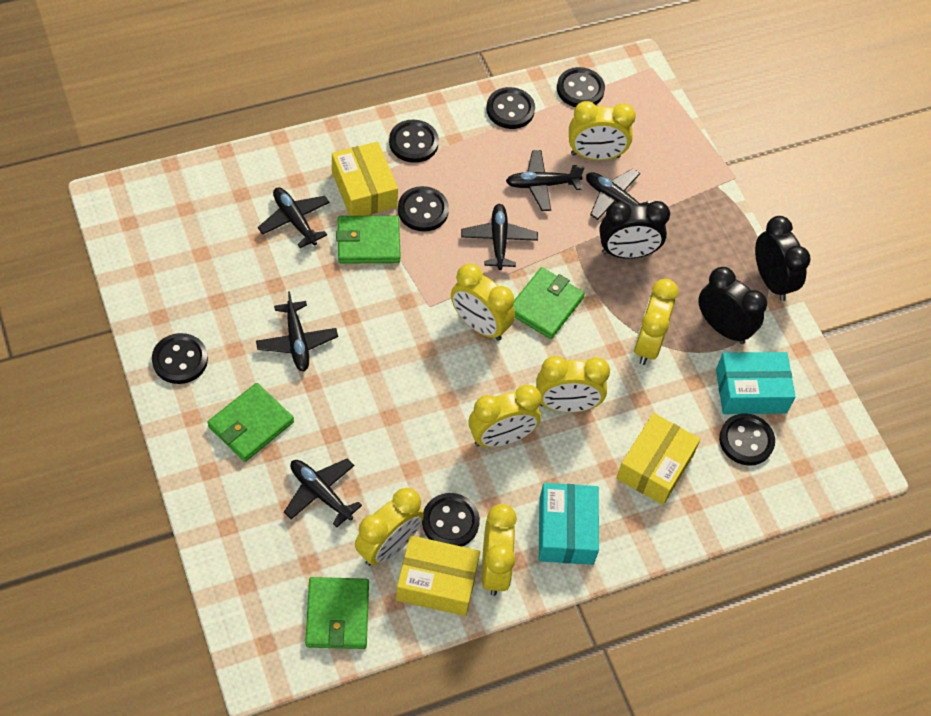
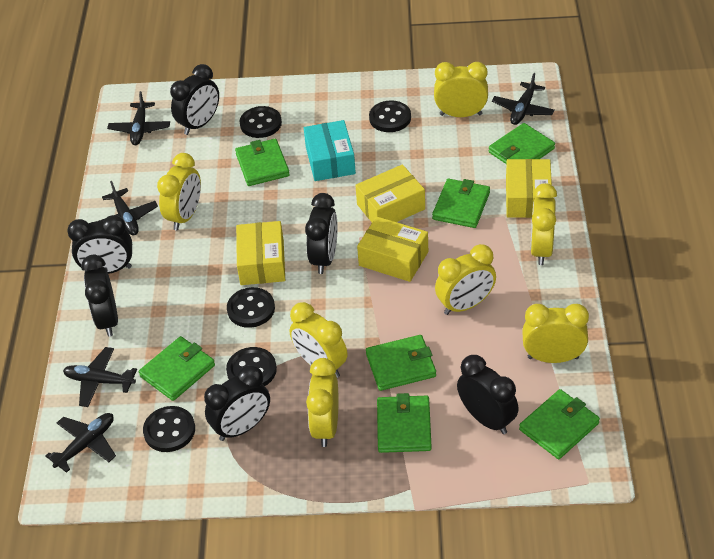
black button: [152,333,208,384] [389,120,439,163] [398,186,449,232] [422,493,480,547] [486,87,535,129] [557,67,605,107] [719,413,775,465] = 7 -> [143,406,195,452] [226,347,277,386] [227,287,275,328] [240,106,282,138] [369,100,411,132] = 5
black clock: [599,201,670,259] [698,267,767,344] [755,216,811,301] = 3 -> [67,215,132,274] [81,254,118,337] [170,64,219,135] [204,365,270,441] [305,193,338,274] [457,355,519,434] = 6
black plane: [256,291,338,371] [258,187,330,248] [284,459,362,528] [461,204,538,270] [506,150,584,211] [586,169,653,220] = 6 -> [46,413,116,473] [63,347,137,407] [99,181,158,236] [107,91,170,145] [492,73,555,125] = 5
green wallet: [207,383,294,462] [305,577,369,649] [336,216,401,264] [513,267,585,339] = 4 -> [139,336,215,401] [235,139,290,186] [366,335,436,391] [377,393,432,453] [432,179,490,228] [489,123,555,164] [519,389,600,459] = 7
turquoise box: [539,483,599,565] [716,352,796,414] = 2 -> [304,120,356,181] = 1
yellow box: [332,142,398,216] [396,535,480,616] [616,413,700,505] = 3 -> [236,221,285,285] [355,164,425,222] [357,216,428,282] [506,159,552,218] = 4

